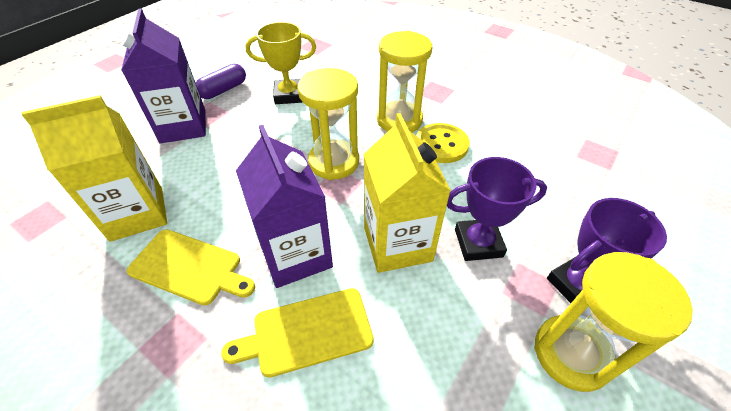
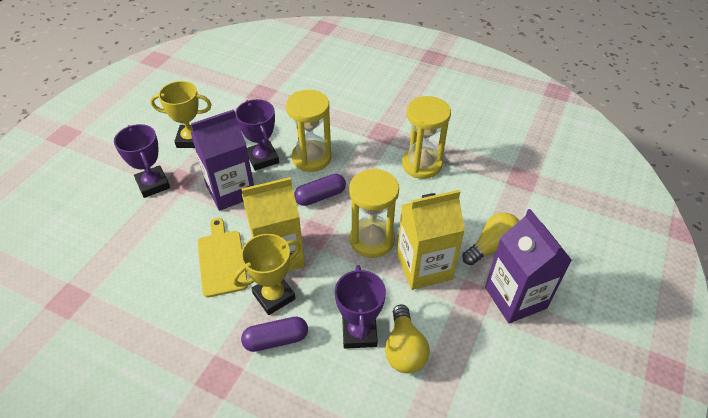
purple capsule: [196,64,246,99] = 1 -> [241,317,308,352] [294,174,346,206] = 2
purple trophy: [447,157,547,261] [547,198,667,303] = 2 -> [114,124,170,198] [235,99,279,171] [335,265,386,349] = 3
yellow button: [416,123,470,163] = 1 -> none = 0
yellow cutting board: [127,229,255,306] [221,288,374,378] = 2 -> [198,218,248,297] = 1
yellow light bulb: none = 0 -> [385,305,430,373] [462,213,520,265] = 2
yellow trophy: [246,22,316,104] = 1 -> [150,81,212,148] [233,234,301,315] = 2

